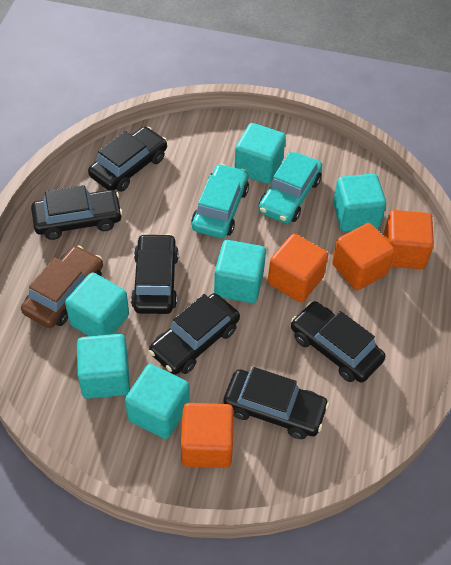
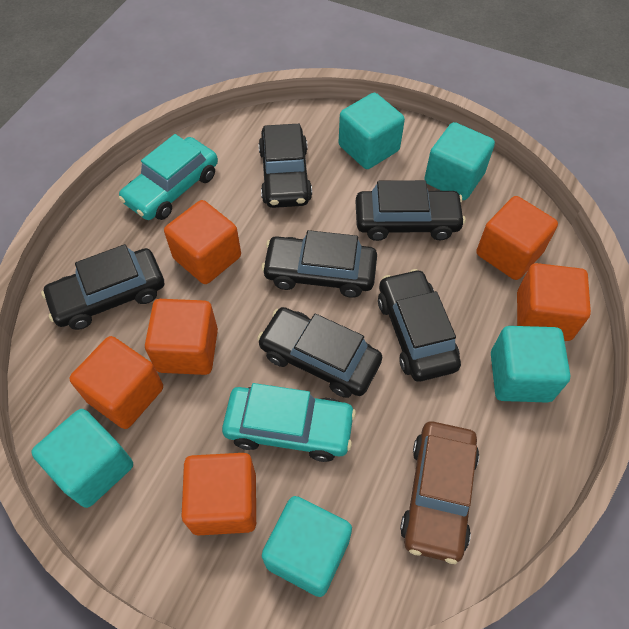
orange cube: [181,403,234,468] [268,234,328,302] [332,223,395,290] [383,210,434,269] = 4 -> [69,336,163,429] [145,299,218,375] [164,200,241,284] [181,453,256,535] [476,196,558,280] [517,263,591,341] = 6
turquoise cube: [65,273,129,336] [77,334,130,399] [125,364,190,439] [214,240,266,303] [234,123,286,184] [333,174,386,232] = 6 -> [31,409,133,508] [262,496,352,597] [339,93,405,169] [424,122,495,200] [491,326,571,403] = 5

